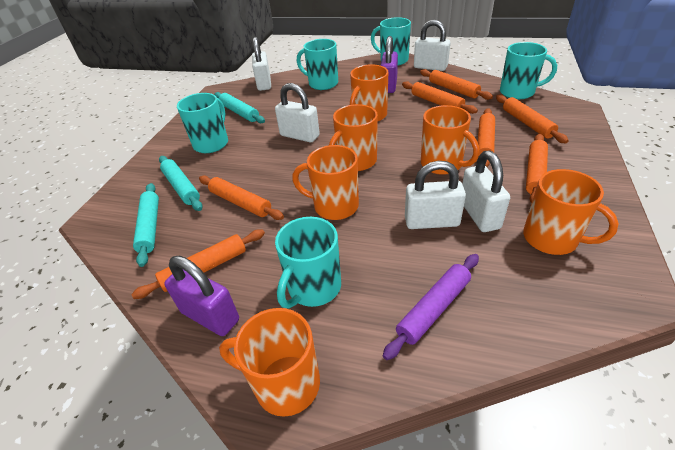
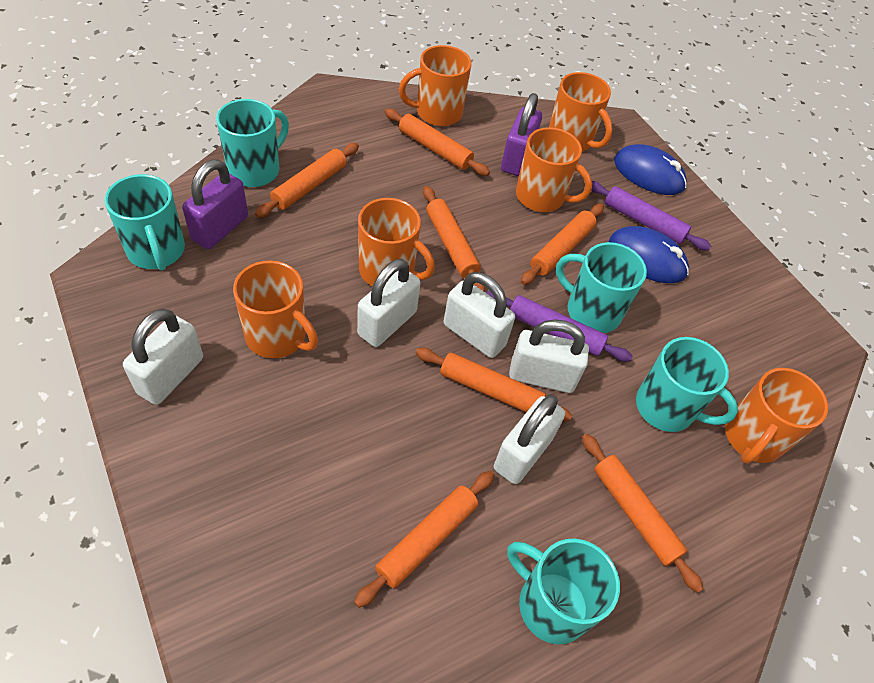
blue mouse: none = 0 -> [609,226,689,283] [614,144,687,195] = 2
purple rolling pin: [383,254,479,360] = 1 -> [487,290,633,362] [592,181,711,251] = 2
turquoise rolling pin: [133,183,159,267] [159,156,203,211] [214,92,265,123] = 3 -> none = 0

